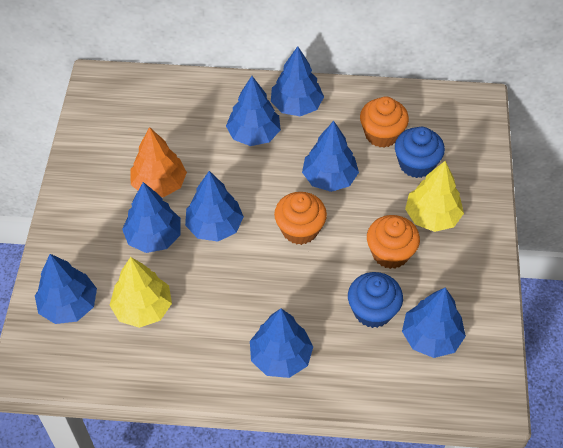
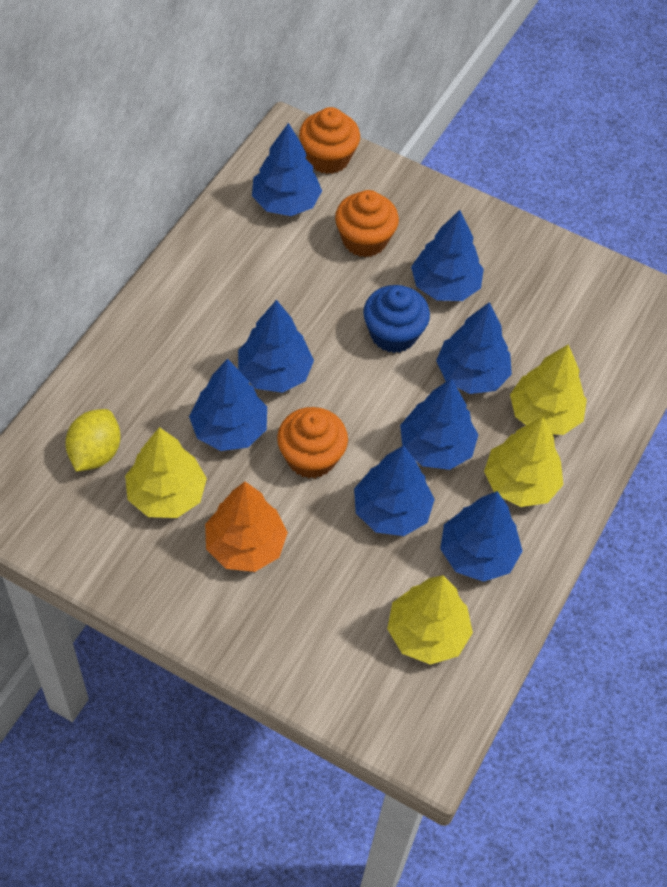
blue cupcake: [348,272,403,328] [395,127,445,178] = 2 -> [363,285,430,353] = 1
yellow lemon: none = 0 -> [65,409,121,472] = 1
yellow tree: [109,257,172,328] [405,161,464,232] = 2 -> [125,427,207,518] [387,575,473,665] [484,417,563,507] [510,344,587,435] = 4

